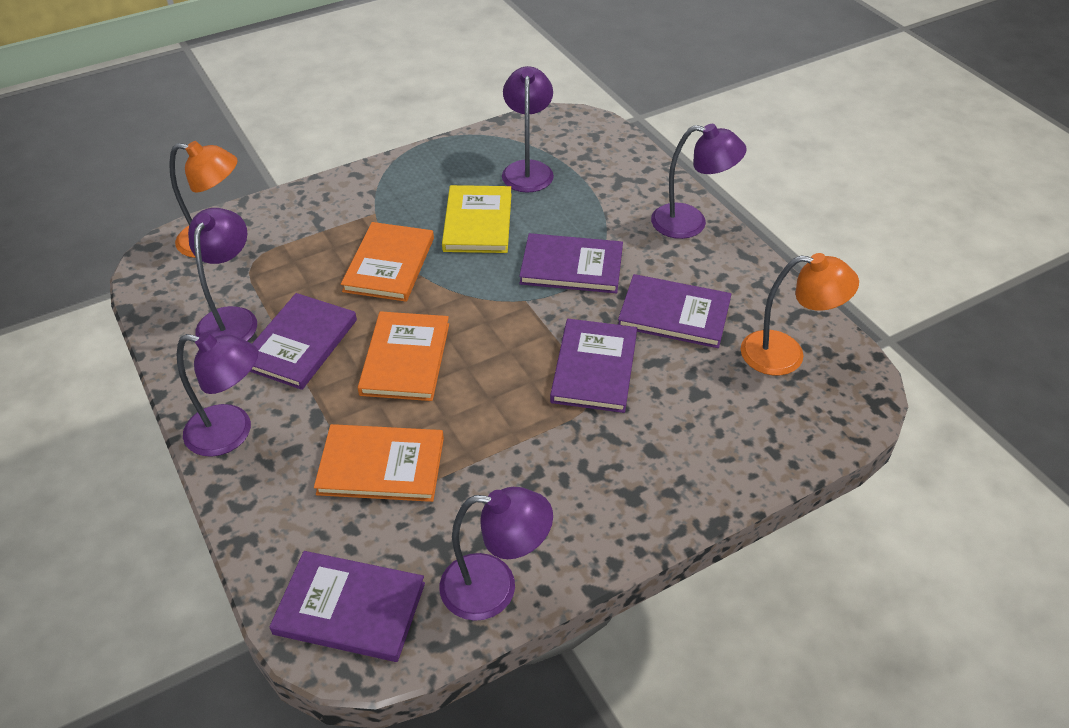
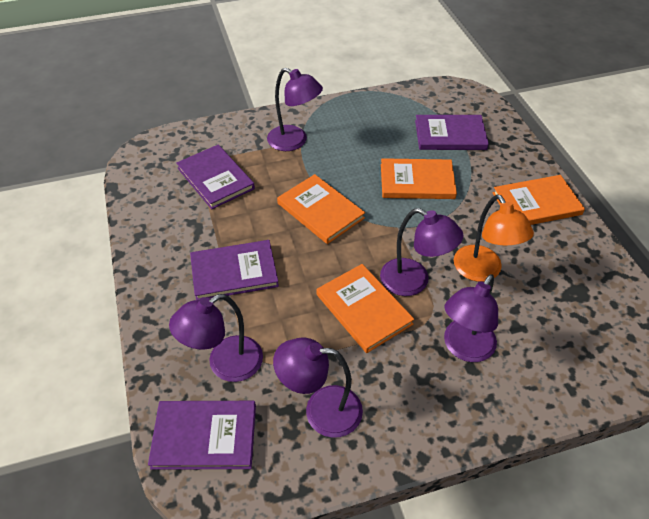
orange book: [314,424,444,502] [341,222,434,302] [358,311,449,401] = 3 -> [277,174,365,244] [316,264,414,353] [381,158,457,199] [493,175,585,225] = 4
orange lamp: [169,141,238,258] [741,253,859,375] = 2 -> [454,194,534,282] = 1
purple book: [250,293,357,390] [269,551,425,662] [519,233,623,293] [550,319,637,413] [618,274,731,348] = 5 -> [148,401,256,470] [176,145,255,209] [190,240,279,300] [415,115,489,150] = 4
yellow book: [442,185,512,253] = 1 -> none = 0

